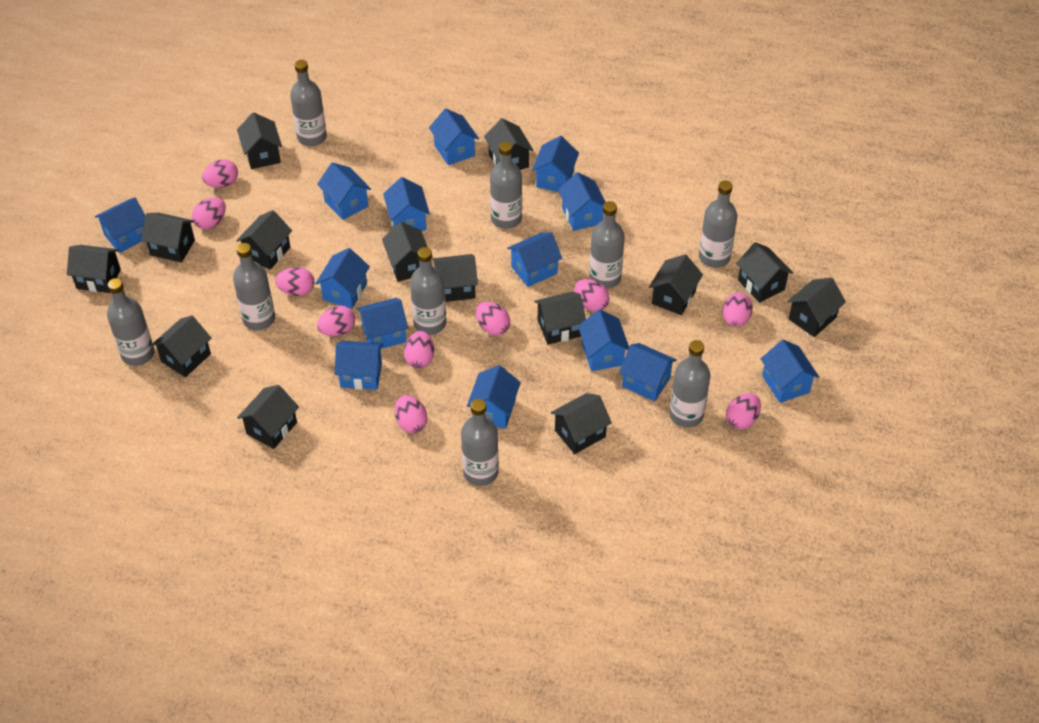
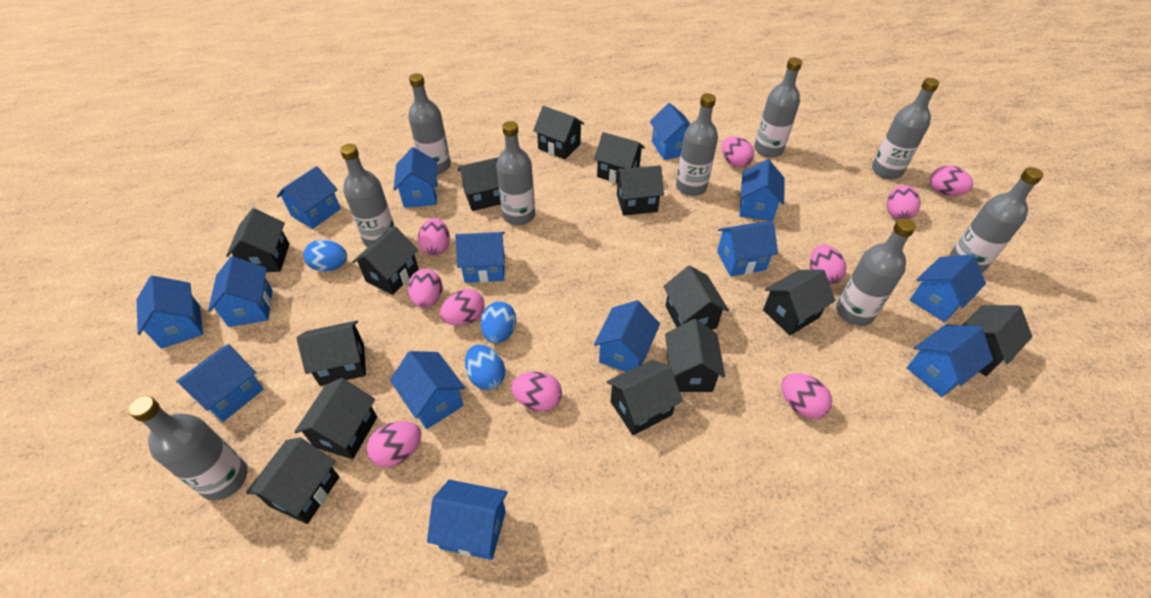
blue egg: none = 0 -> [303,240,347,272] [465,345,505,390] [480,302,516,344] = 3

